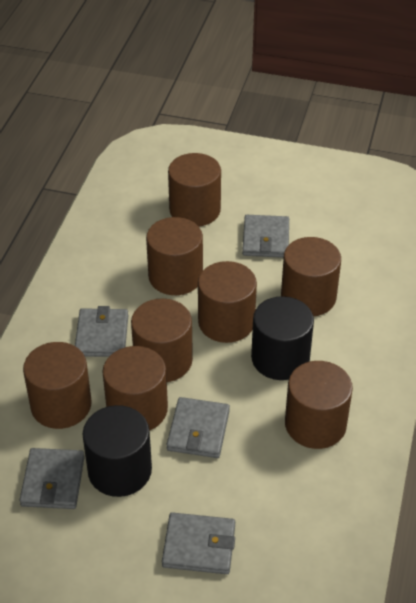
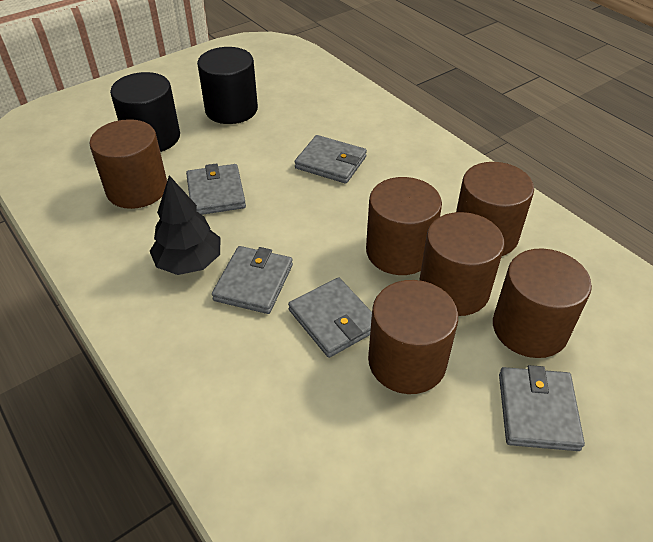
black tree: none = 0 -> [150,175,220,275] = 1
brown cylinder: [23,342,92,429] [102,346,168,431] [131,298,193,382] [146,217,203,295] [168,153,221,226] [198,261,257,343] [281,237,341,316] [285,361,353,449] = 8 -> [89,119,167,209] [366,177,442,275] [368,280,458,394] [419,212,505,316] [456,162,534,256] [493,248,592,358] = 6

